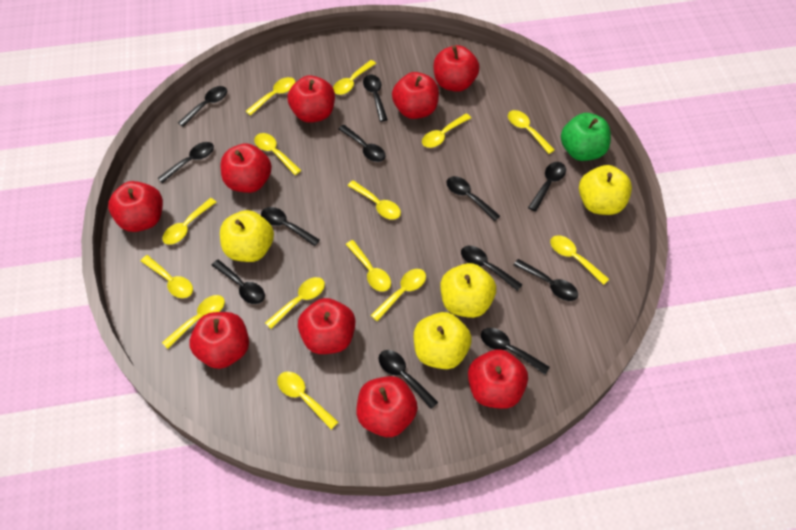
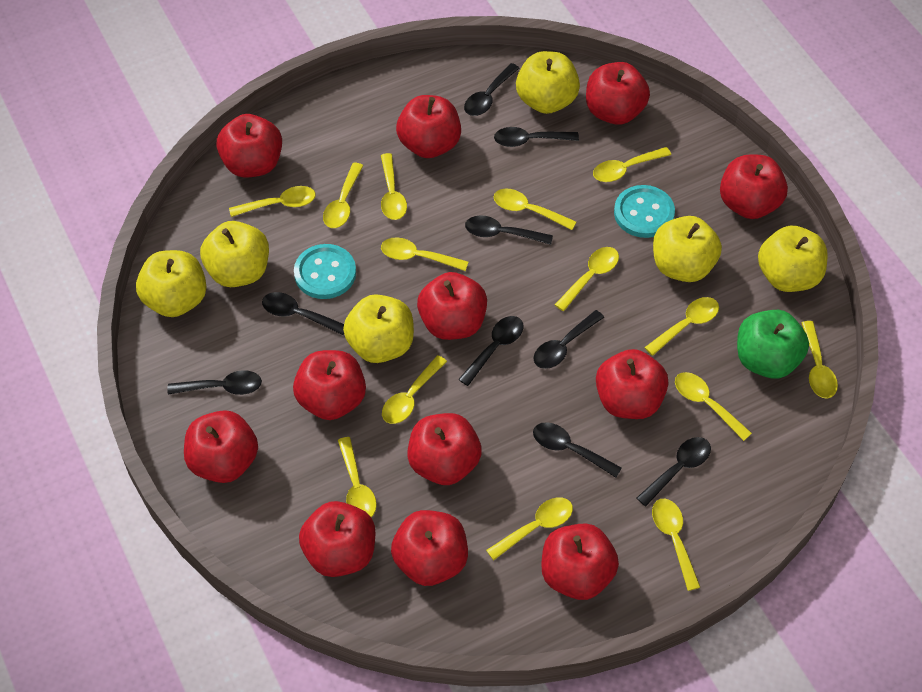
black spoon: [158,142,214,183] [178,86,227,127] [211,259,265,304] [261,207,320,246] [338,125,386,162] [363,75,388,122] [379,350,438,409] [446,176,500,221] [461,246,523,291] [481,328,550,375] [514,259,578,301] [528,162,566,212] = 12 -> [167,370,262,395] [262,292,344,335] [458,316,523,386] [464,63,519,116] [465,215,553,245] [494,127,579,147] [533,422,622,478] [534,310,604,369] [637,437,711,506] = 9
red apple: [108,181,163,232] [189,312,249,369] [221,143,272,193] [288,75,335,123] [298,298,355,354] [356,376,418,437] [392,72,439,119] [434,45,479,92] [468,349,528,409] = 9 -> [184,410,258,483] [216,114,282,177] [293,350,366,420] [299,501,375,577] [391,510,468,586] [396,95,461,158] [407,413,482,485] [417,272,487,340] [541,524,619,600] [586,62,650,125] [596,349,669,419] [720,154,788,219] = 12
turquoise button: none = 0 -> [294,244,356,299] [614,185,675,238] = 2
yellow apple: [220,210,274,262] [414,312,472,369] [441,263,496,318] [579,165,632,215] = 4 -> [136,250,207,317] [200,221,269,287] [343,294,414,363] [516,51,580,114] [653,216,722,282] [758,226,828,292] = 6

